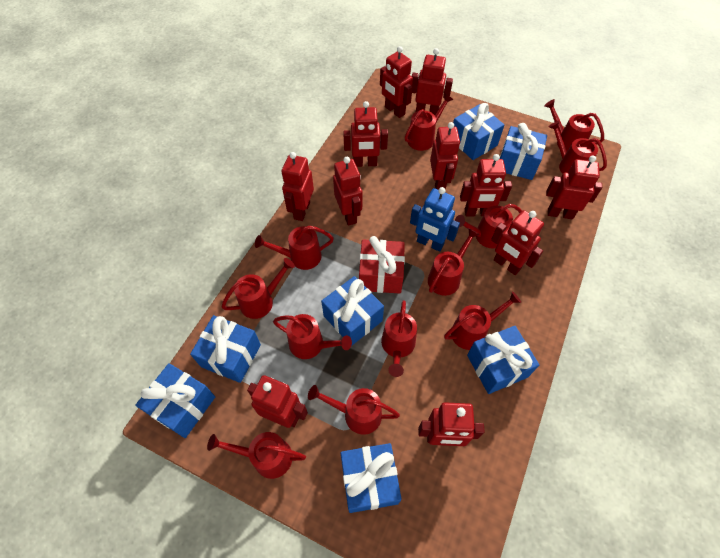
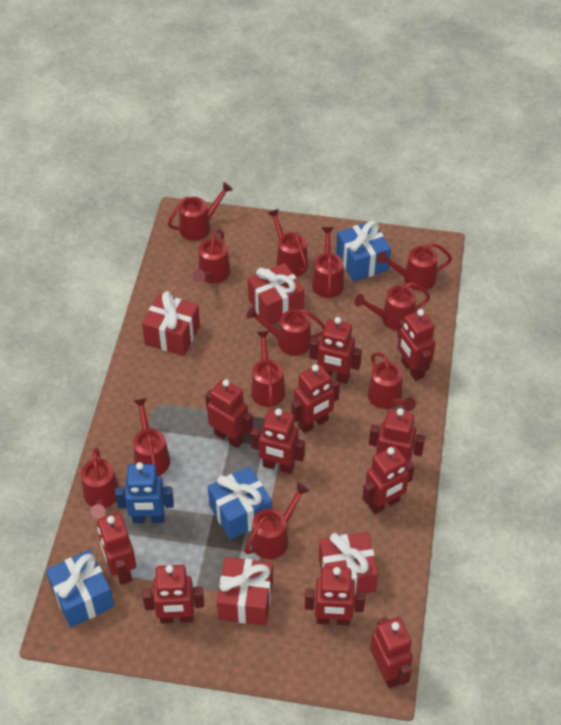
blue gift: [135,363,215,438] [190,315,261,383] [321,276,384,346] [340,443,402,513] [453,103,504,160] [467,326,539,394] [500,123,547,180] = 7 -> [46,550,114,627] [208,466,272,540] [336,221,391,282] = 3
red gift: [359,236,405,293] = 1 -> [142,291,200,356] [217,557,273,625] [248,263,304,325] [319,532,378,595] = 4

